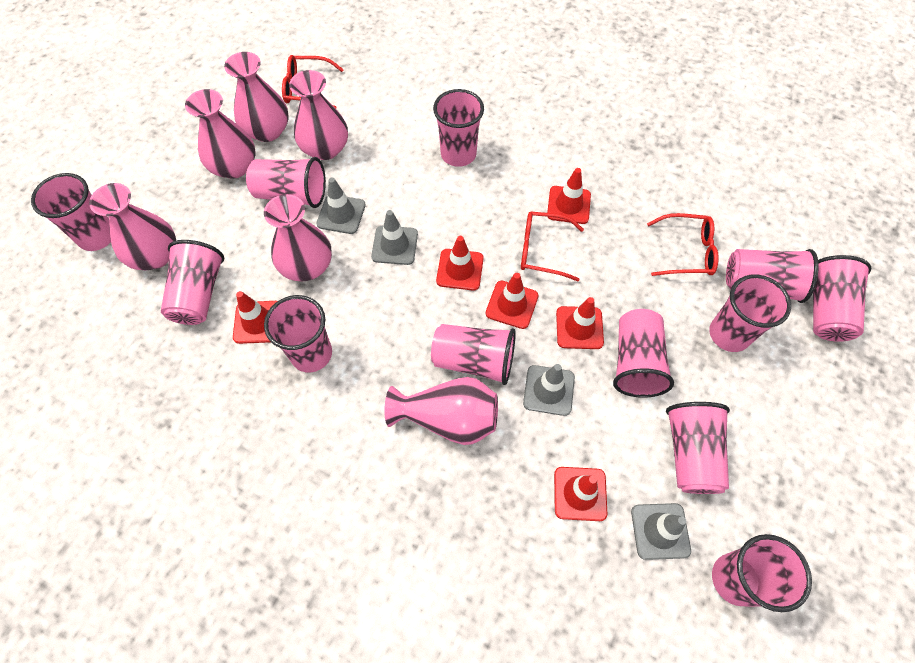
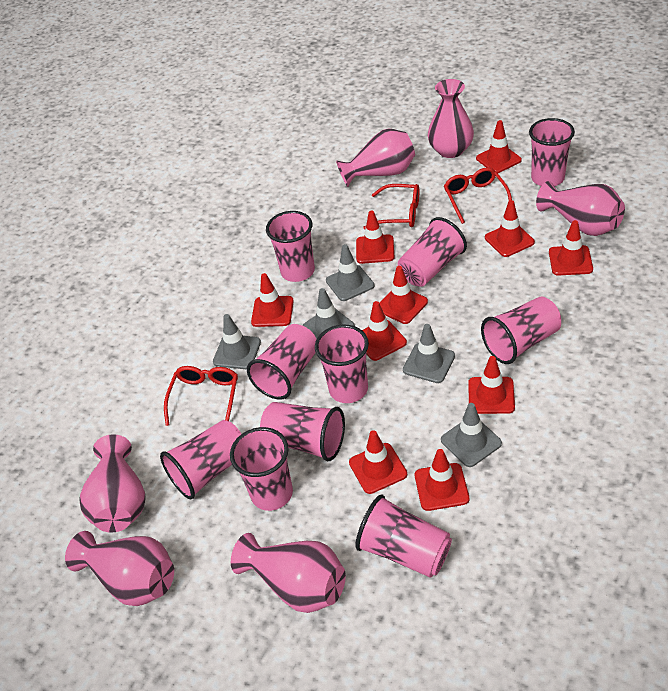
grey traffic cone: [316,177,366,234] [371,210,418,265] [523,364,575,416] [631,503,691,560] = 4 -> [213,314,261,369] [303,288,355,339] [326,244,374,301] [403,324,455,383] [441,403,502,467] = 5
pink cup: [31,173,111,251] [161,240,225,325] [246,157,326,208] [264,295,332,373] [431,324,516,385] [433,89,484,167] [613,309,674,398] [666,402,730,494] [709,274,791,352] [712,534,812,612] [726,249,819,303] [813,255,872,342] = 12 -> [160,420,241,499] [230,427,293,511] [247,324,317,400] [260,402,345,461] [266,211,315,282] [315,325,369,403] [355,494,452,578] [398,217,467,287] [481,297,561,364] [529,118,575,186] = 10
red traffic cone: [233,291,277,344] [436,236,484,291] [486,273,538,329] [547,168,591,224] [554,467,607,521] [556,297,604,349] = 6 -> [251,273,294,327] [349,430,407,494] [356,211,395,264] [362,301,407,361] [380,266,428,324] [415,449,469,511] [468,356,515,414] [476,120,522,173] [485,200,535,257] [549,220,593,276] = 10

